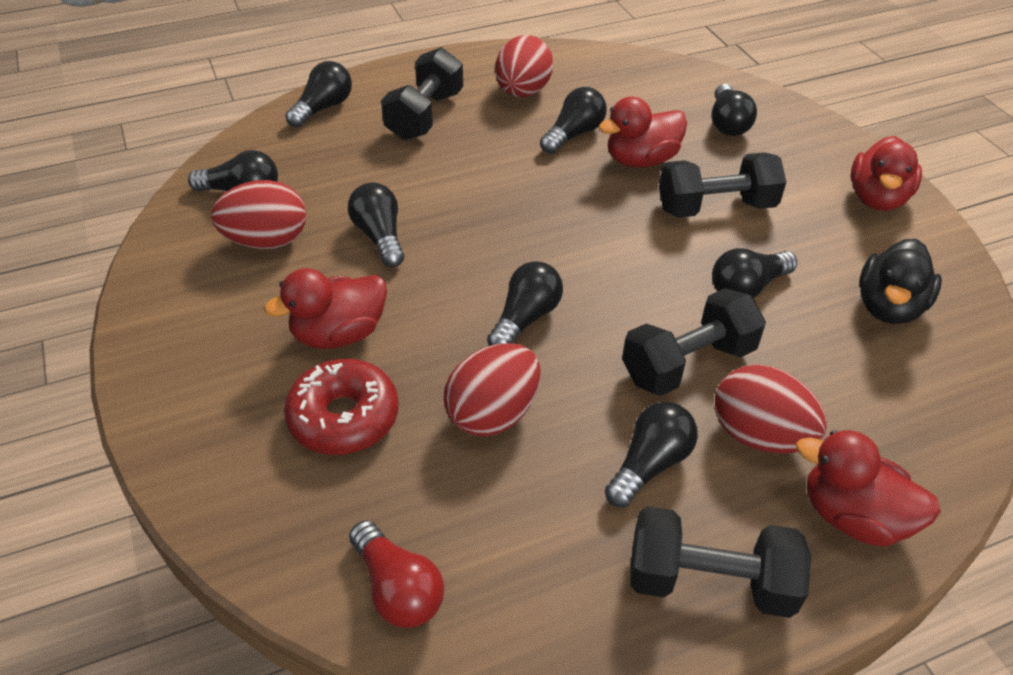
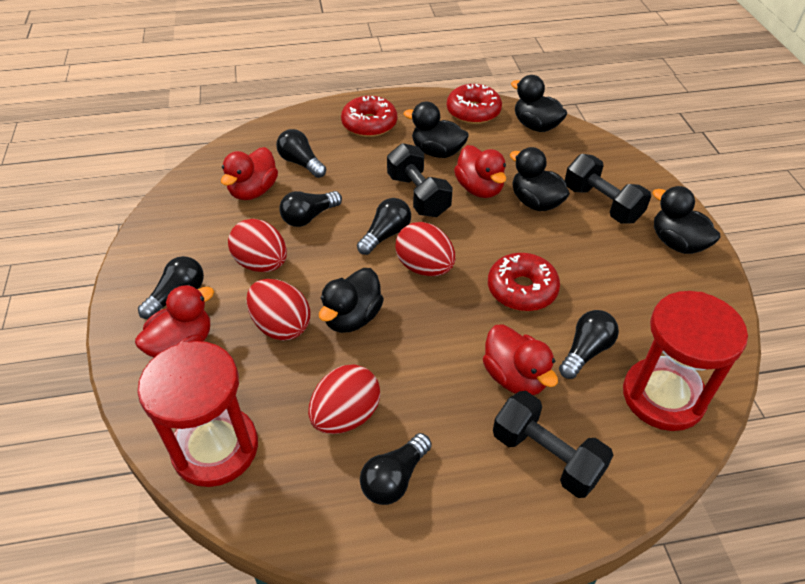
black duck: [859,239,942,324] = 1 -> [319,268,384,333] [404,102,469,158] [510,147,570,211] [511,75,567,132] [652,186,721,254] = 5
black dumbbell: [381,47,463,140] [622,288,766,396] [630,506,811,618] [659,152,786,218] = 4 -> [387,143,453,217] [493,391,614,498] [565,154,651,224] = 3
black light bulb: [188,150,278,192] [285,61,352,128] [348,183,404,267] [487,261,563,346] [540,87,607,154] [605,402,698,507] [712,84,757,136] [712,248,797,298] = 8 -> [138,256,204,319] [276,129,326,178] [279,191,342,227] [357,198,411,255] [360,433,432,505] [559,310,619,379] = 6
red donut: [284,359,398,455] = 1 -> [341,96,397,137] [447,84,502,124] [488,253,560,311] = 3
red hourglass: none = 0 -> [137,341,258,487] [623,291,748,431] = 2
red light bulb: [349,520,444,628] = 1 -> none = 0

